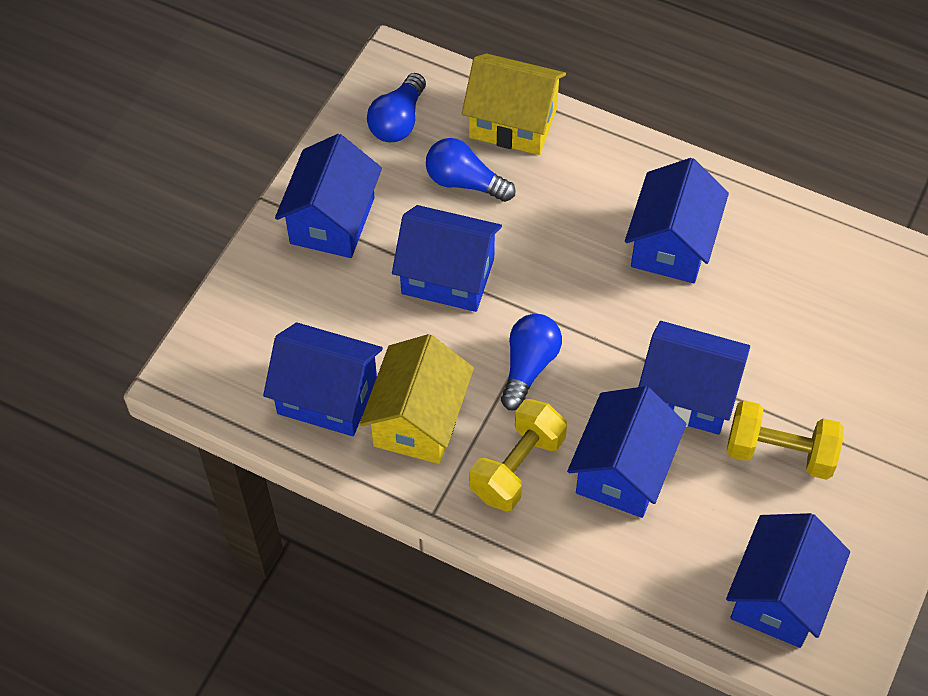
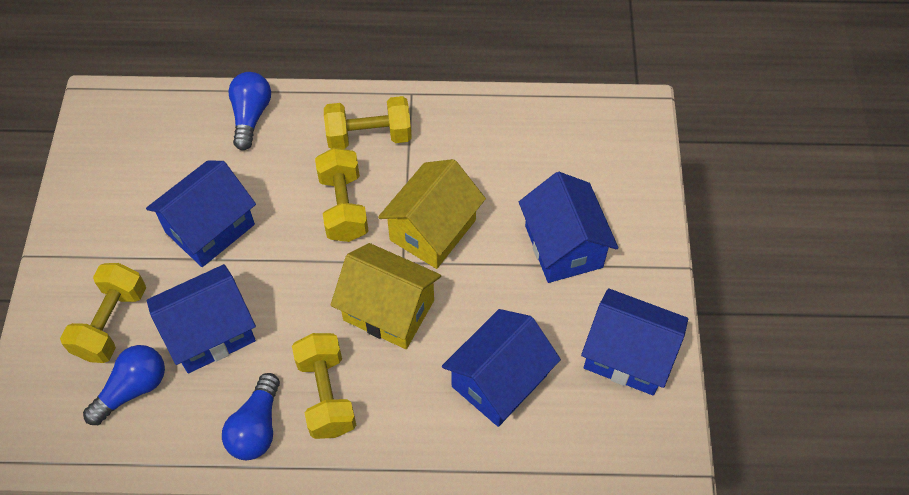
blue house: [263,322,383,436] [275,134,382,258] [392,205,502,312] [567,386,687,518] [625,158,729,283] [638,321,750,435] [726,513,850,648] = 7 -> [146,161,256,267] [147,264,256,374] [442,309,561,427] [519,172,618,283] [581,288,688,396] = 5
yellow dumbbell: [469,399,567,511] [727,400,844,480] = 2 -> [60,263,146,363] [292,333,356,439] [315,148,369,242] [324,96,412,149] = 4

